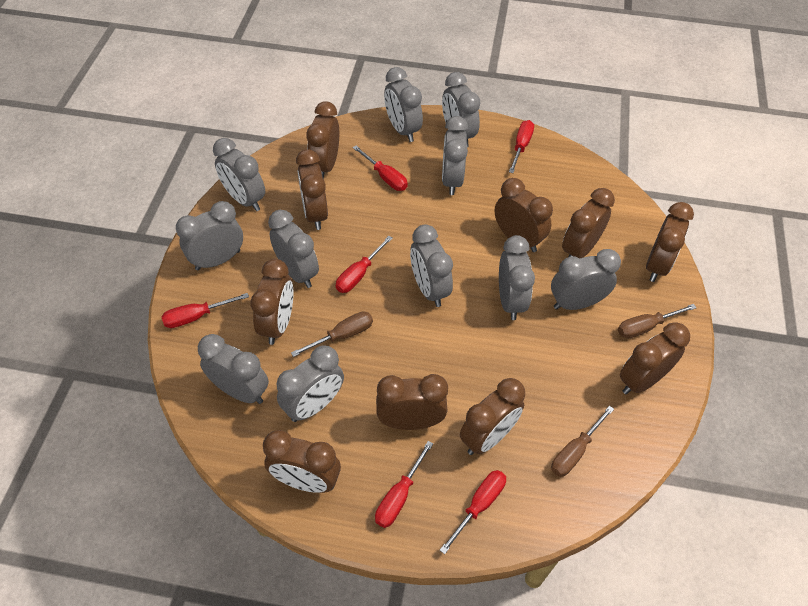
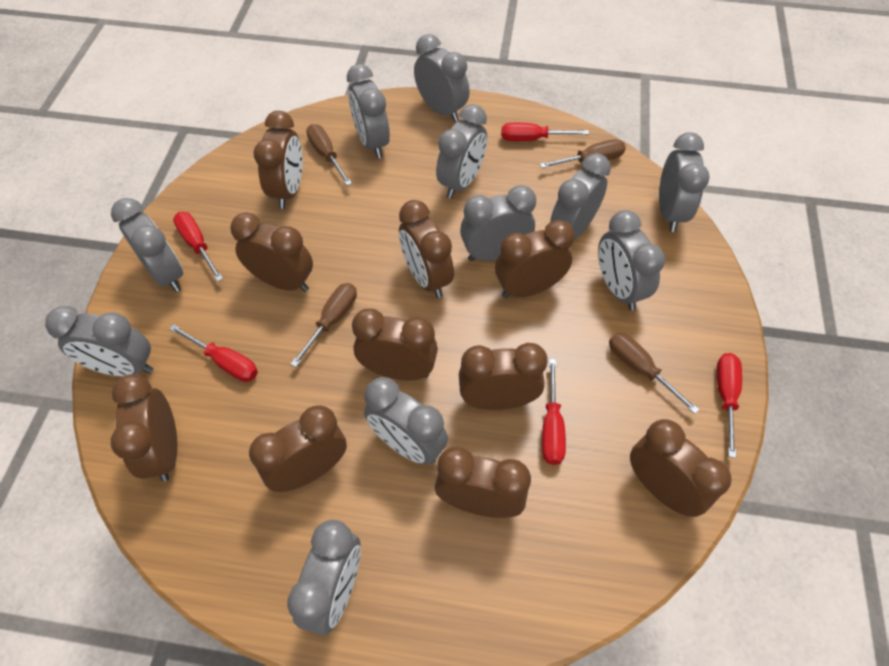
brown screwdriver: [291,311,373,357] [551,406,614,477] [618,304,696,338] = 3 -> [290,283,357,367] [306,124,352,186] [540,139,626,168] [609,333,700,414] = 4
red screwdriver: [162,293,249,328] [336,236,393,293] [353,146,408,191] [375,441,433,528] [440,470,506,554] [509,120,534,173] = 6 -> [169,324,258,382] [173,212,223,282] [501,123,589,141] [542,359,566,465] [717,353,742,458] = 5

